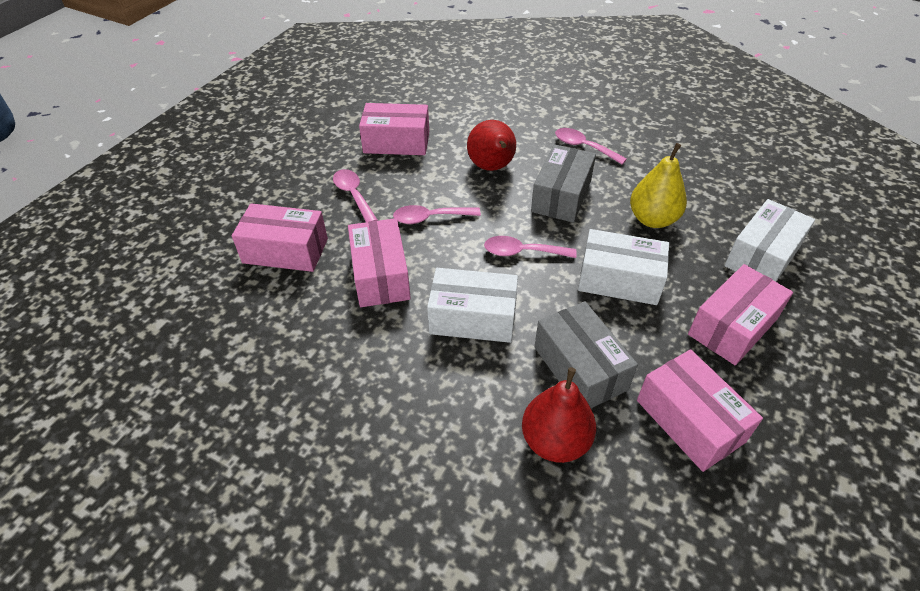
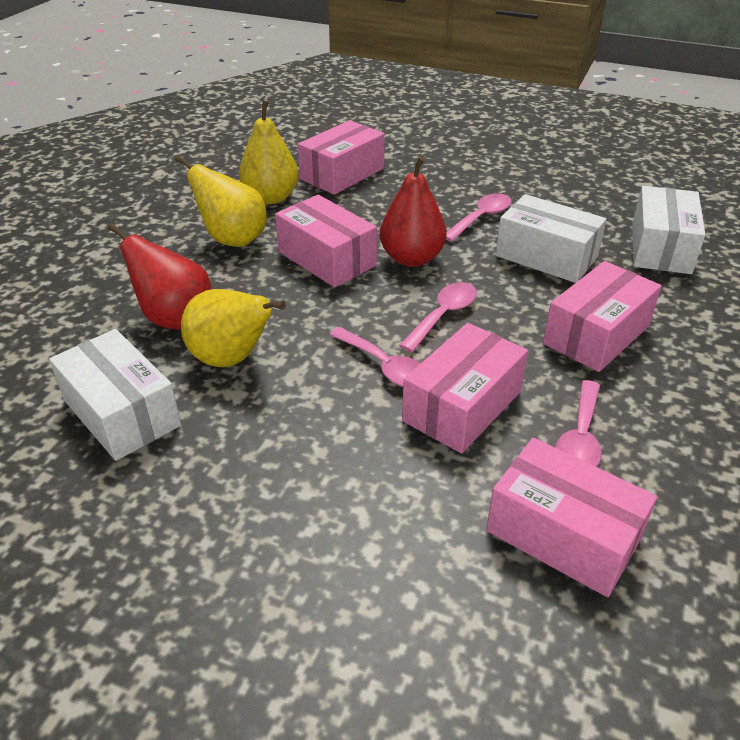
grey box: [531,144,596,223] [535,301,638,408] = 2 -> none = 0
yellow pear: [630,143,687,228] = 1 -> [175,155,267,247] [181,289,286,367] [239,100,299,204] = 3

